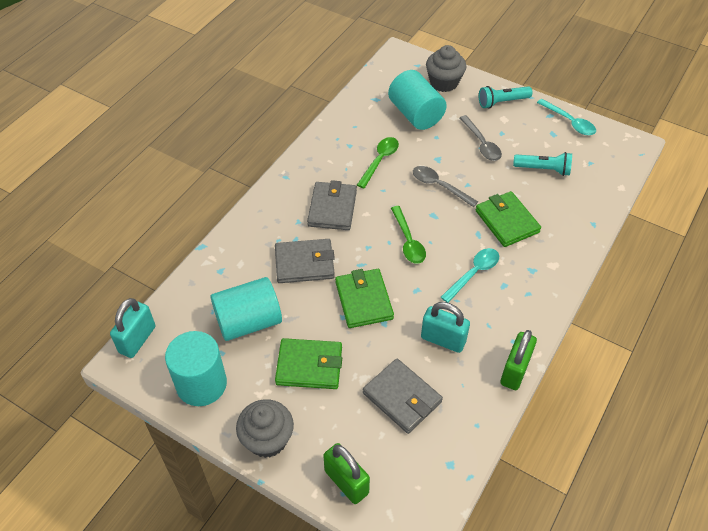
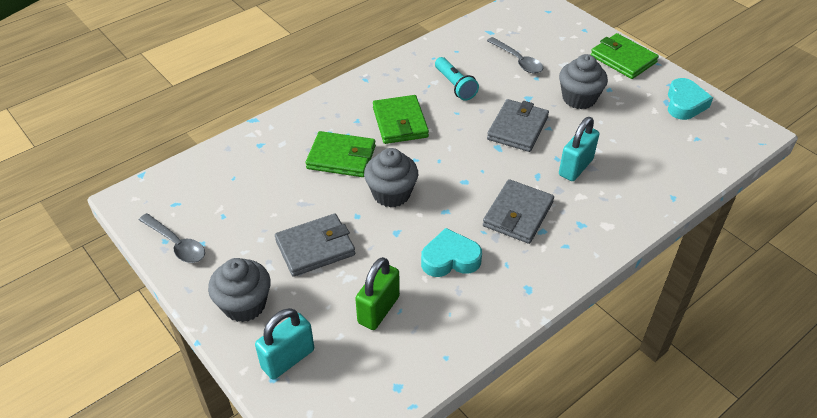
green padlock: [323,443,370,504] [500,330,537,390] = 2 -> [355,257,400,330] = 1
green spoon: [357,137,399,188] [391,206,426,264] = 2 -> none = 0
grey cupcake: [236,399,294,458] [426,45,466,92] = 2 -> [208,258,271,322] [364,148,418,208] [559,54,608,109] = 3
turquoise cylinder: [165,331,227,406] [210,277,282,341] [388,70,447,130] = 3 -> none = 0
turquoise flashlight: [479,86,532,108] [513,152,572,176] = 2 -> [435,57,479,101] = 1
turquoise heart: none = 0 -> [421,228,482,277] [668,78,713,120] = 2
turquoise spoon: [441,248,499,303] [537,99,596,135] = 2 -> none = 0

